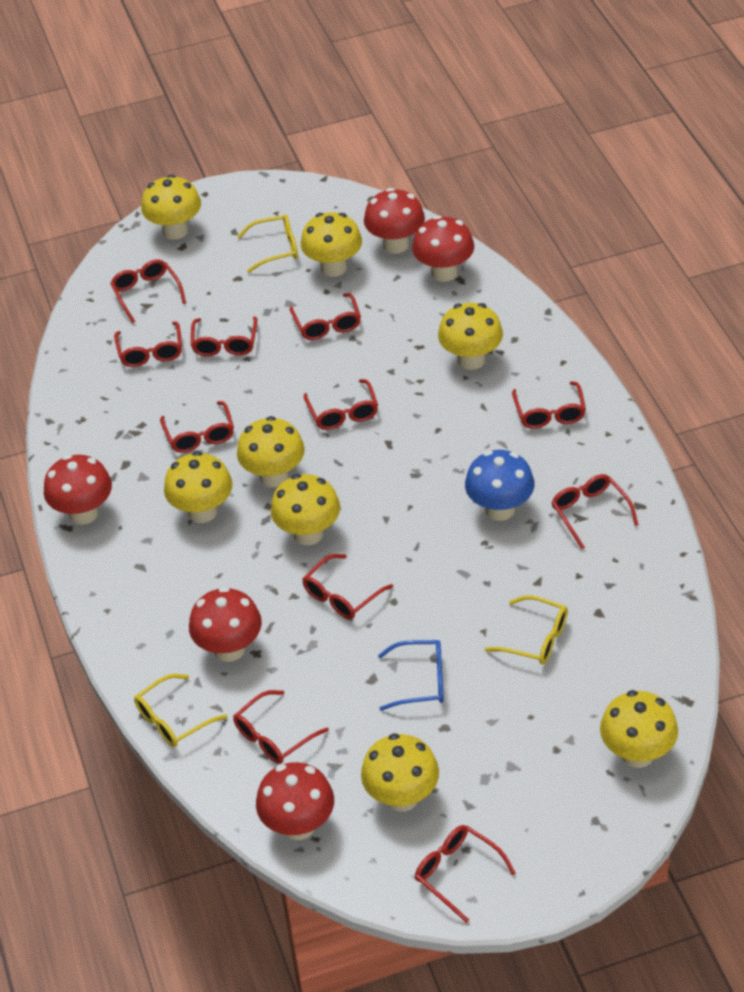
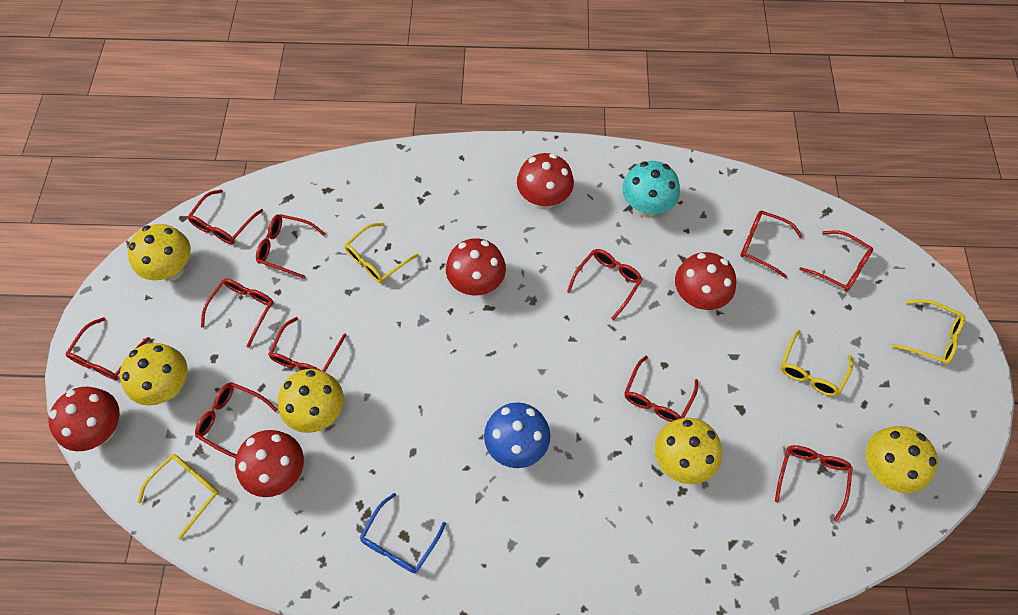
turquoise mushroom: none = 0 -> [622,161,680,217] = 1
yellow glasses: [134,674,227,747] [237,215,298,273] [485,595,568,664] = 3 -> [138,454,219,540] [344,223,419,283] [781,330,853,396] [892,299,965,365] = 4
yellow mushroom: [141,174,201,240] [164,451,232,523] [237,416,305,487] [271,474,340,545] [301,212,362,277] [361,733,439,812] [438,303,503,370] [600,690,678,768] = 8 -> [120,343,188,406] [128,224,191,281] [278,369,344,433] [655,418,722,484] [866,426,938,493] = 5

